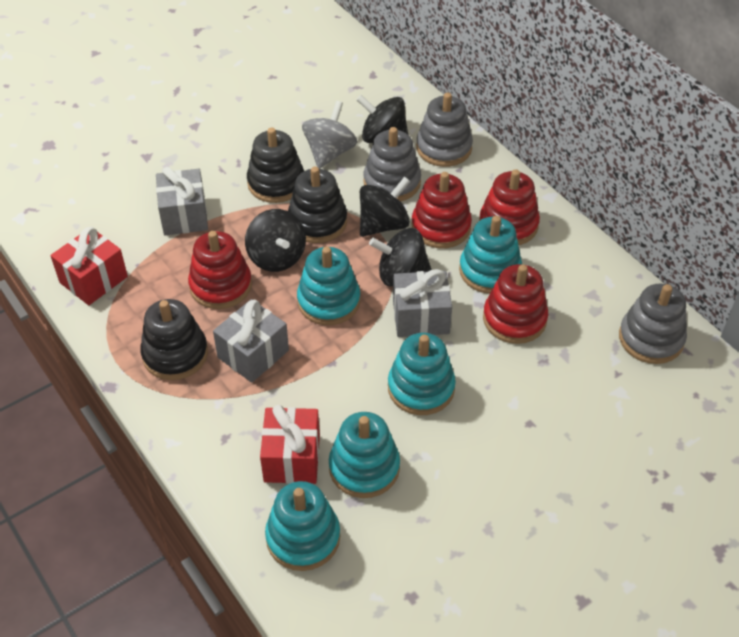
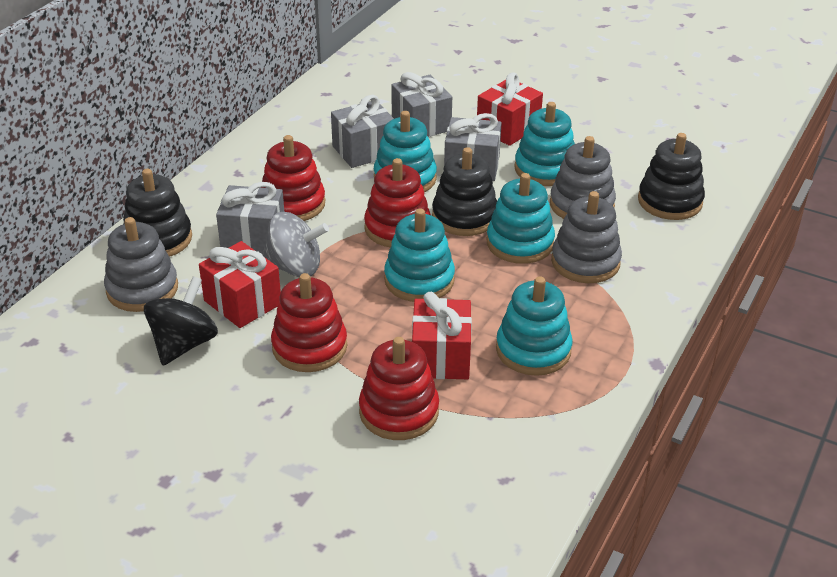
black spinning top: [245,209,306,272] [356,95,408,143] [360,176,410,237] [369,228,432,287] = 4 -> [144,276,218,365] = 1
grey gift: [156,167,208,235] [213,299,289,383] [393,269,452,337] = 3 -> [216,182,284,254] [331,95,394,168] [391,72,452,137] [444,113,502,181] = 4
red gift: [51,227,128,305] [260,405,320,484] = 2 -> [199,241,281,328] [412,292,472,379] [477,72,543,146] = 3

